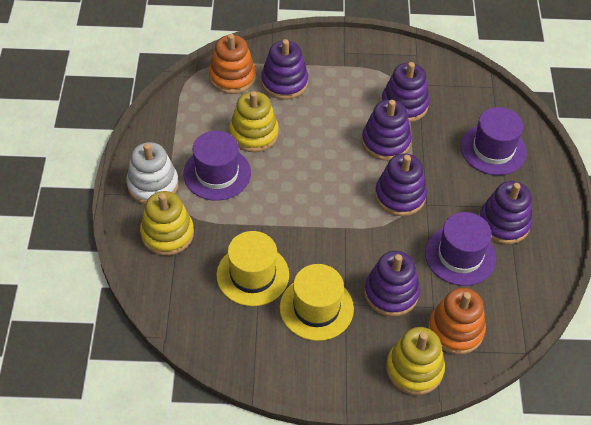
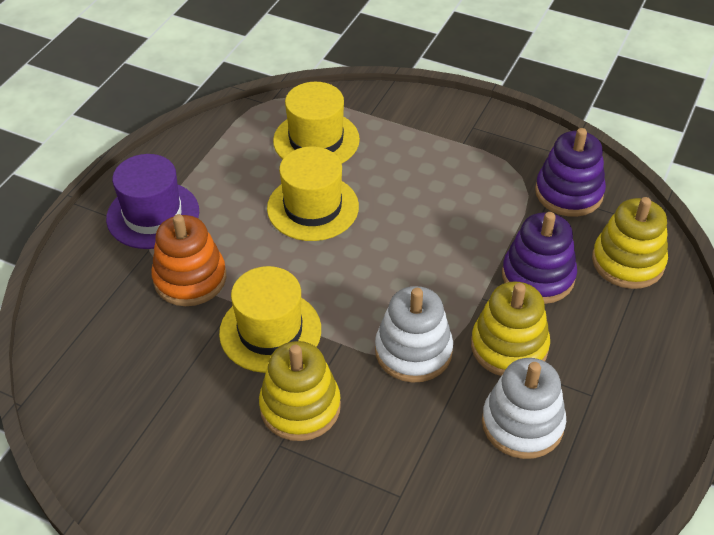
orange stacking toy: [209,34,256,94] [428,288,486,355] = 2 -> [151,214,226,306] = 1
purple hat: [183,131,251,201] [425,212,496,286] [461,107,527,175] = 3 -> [106,154,199,249] = 1
purple stacking toy: [261,39,308,99] [362,100,412,161] [364,251,420,317] [375,153,427,216] [381,62,430,122] [479,181,532,244] = 6 -> [502,212,577,304] [535,128,606,217] = 2
white stacking toy: [126,142,179,205] = 1 -> [375,286,453,383] [482,358,566,459] = 2
yellow hat: [216,231,289,306] [280,264,354,341] = 2 -> [219,266,321,373] [267,146,359,241] [273,82,360,163] = 3

